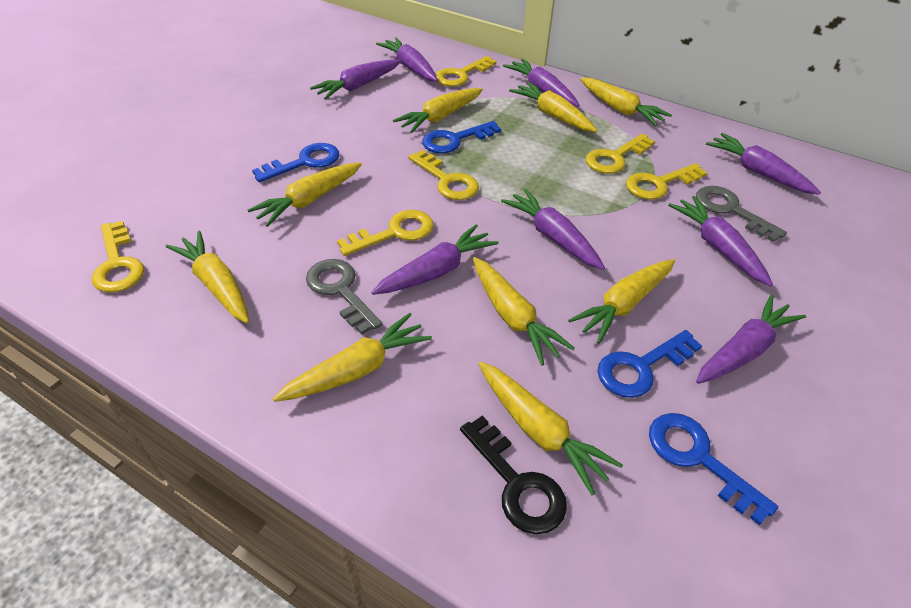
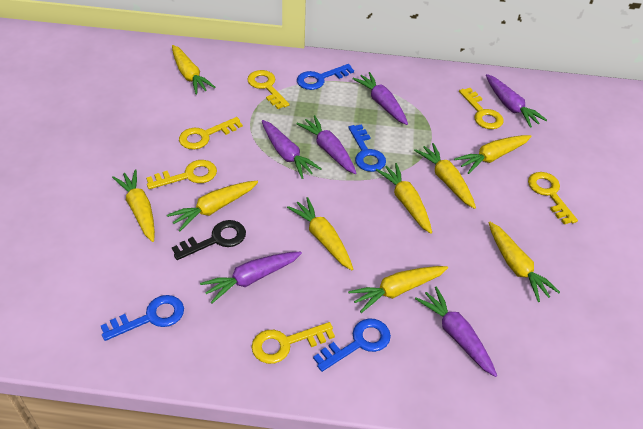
grey key: [306,259,382,335] [696,186,787,242] = 2 -> none = 0
purple carrot: [310,59,401,99] [372,224,499,295] [376,37,438,82] [501,189,605,270] [503,59,579,107] [668,196,773,286] [696,294,806,384] [706,133,821,195] = 8 -> [200,252,302,304] [262,120,322,179] [296,115,356,174] [352,72,408,125] [415,286,497,377] [486,74,547,128] = 6

